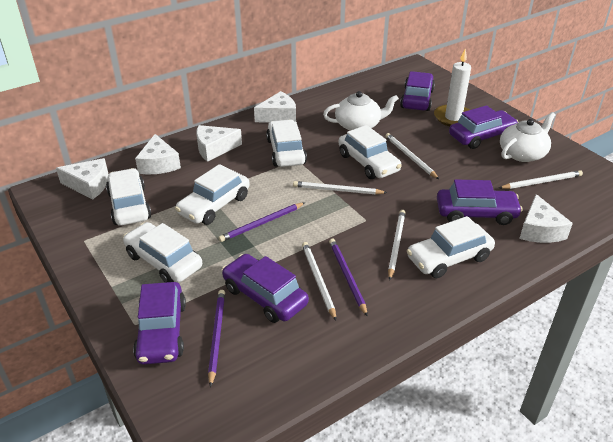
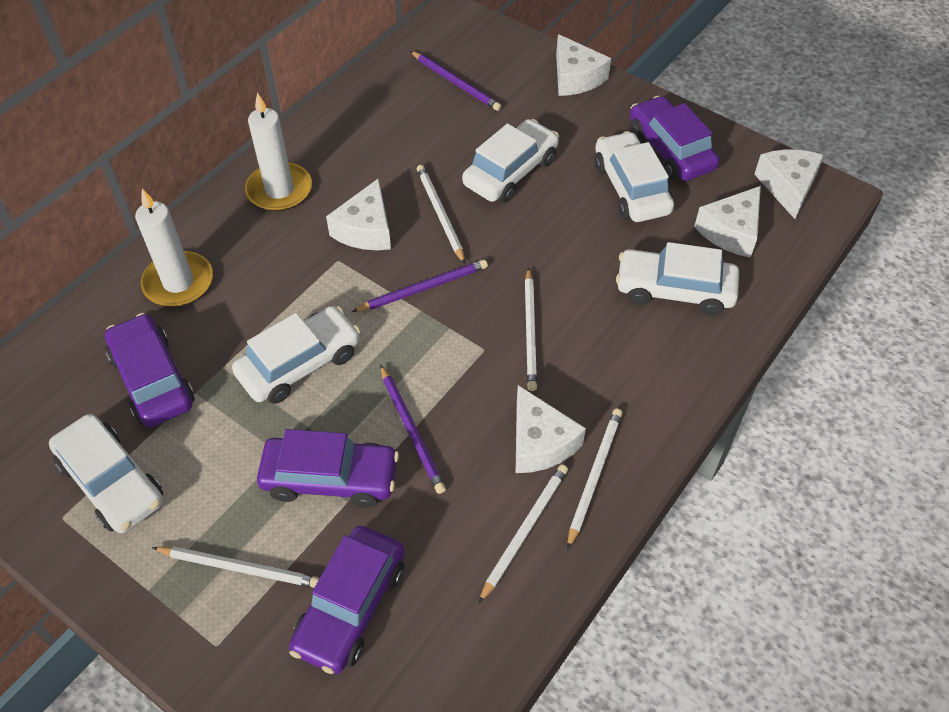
purple car: [133,282,186,365] [222,254,309,323] [400,71,435,111] [437,179,523,225] [449,105,518,149] = 5 -> [105,313,195,427] [257,429,399,508] [289,526,405,674] [630,96,719,181] = 4
white candle: [434,49,471,126] = 1 -> [135,189,213,307] [245,93,312,211] = 2
white car: [106,168,151,226] [123,222,202,283] [175,164,250,225] [266,120,307,167] [338,125,402,179] [407,216,495,278] = 6 -> [49,414,163,533] [232,306,361,404] [462,119,559,203] [595,131,674,222] [616,242,739,316] = 5
white teapot: [323,91,399,131] [500,112,555,162] = 2 -> none = 0

